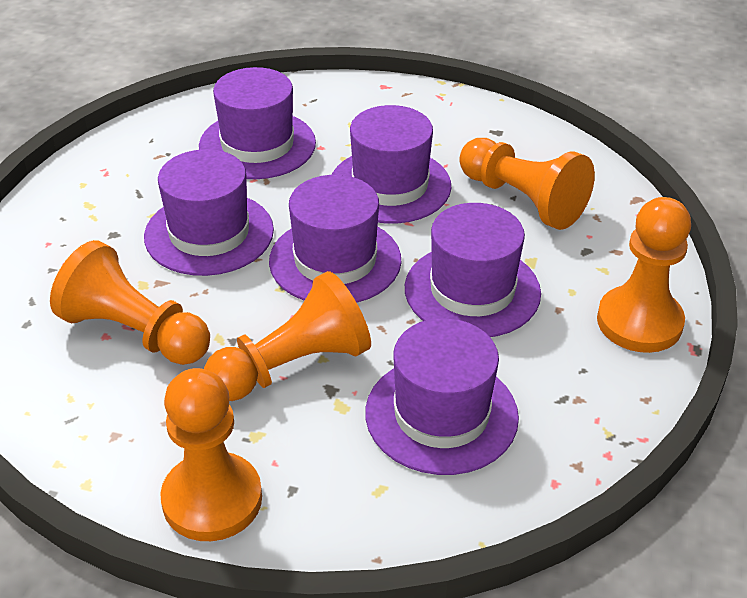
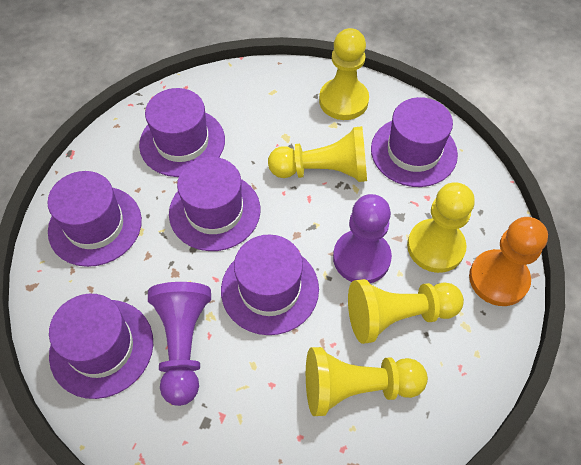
orange pawn: [50,240,210,365] [160,368,262,541] [204,271,371,401] [459,138,595,230] [597,197,691,353] = 5 -> [469,217,548,306] = 1
purple pawn: none = 0 -> [148,282,211,406] [333,194,392,283] = 2
yellow pawn: none = 0 -> [268,126,367,182] [306,347,428,416] [319,28,369,120] [348,279,464,344] [407,182,475,273] = 5

